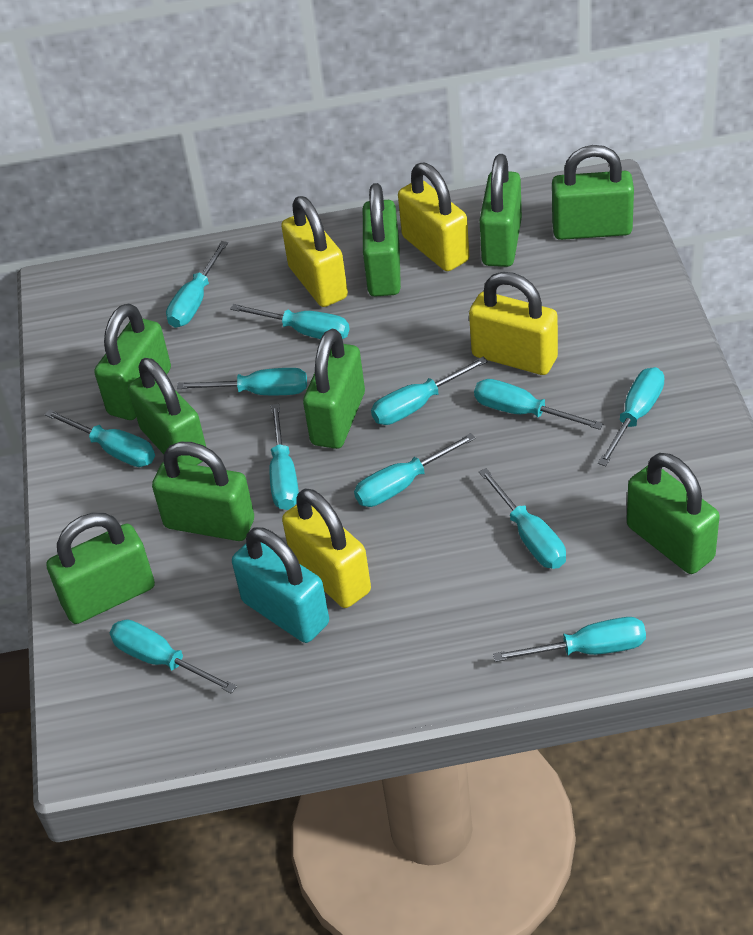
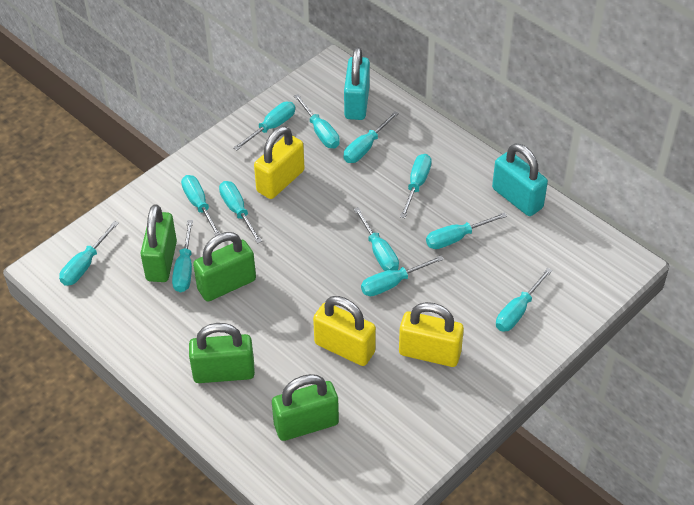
green padlock: [47,513,155,624] [94,304,171,420] [128,358,206,465] [152,442,254,541] [303,329,365,449] [363,183,401,297] [479,154,522,267] [552,145,634,240] [627,453,720,574] = 9 -> [140,204,177,282] [189,323,255,383] [193,232,256,301] [272,374,339,441] = 4
turquoise padlock: [232,527,329,643] = 1 -> [344,47,370,120] [492,144,548,216] = 2
yellow padlock: [281,196,348,307] [282,488,371,608] [398,162,469,271] [469,272,558,375] = 4 -> [254,126,305,199] [313,296,376,366] [399,302,464,367] = 3

